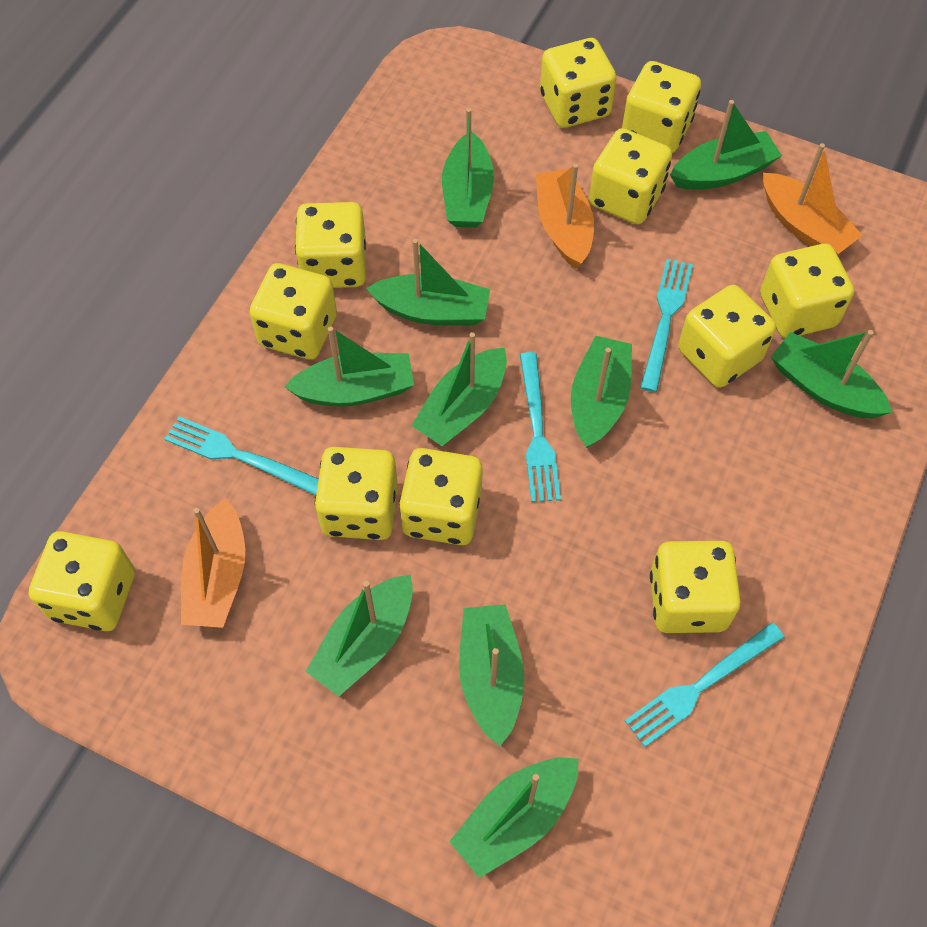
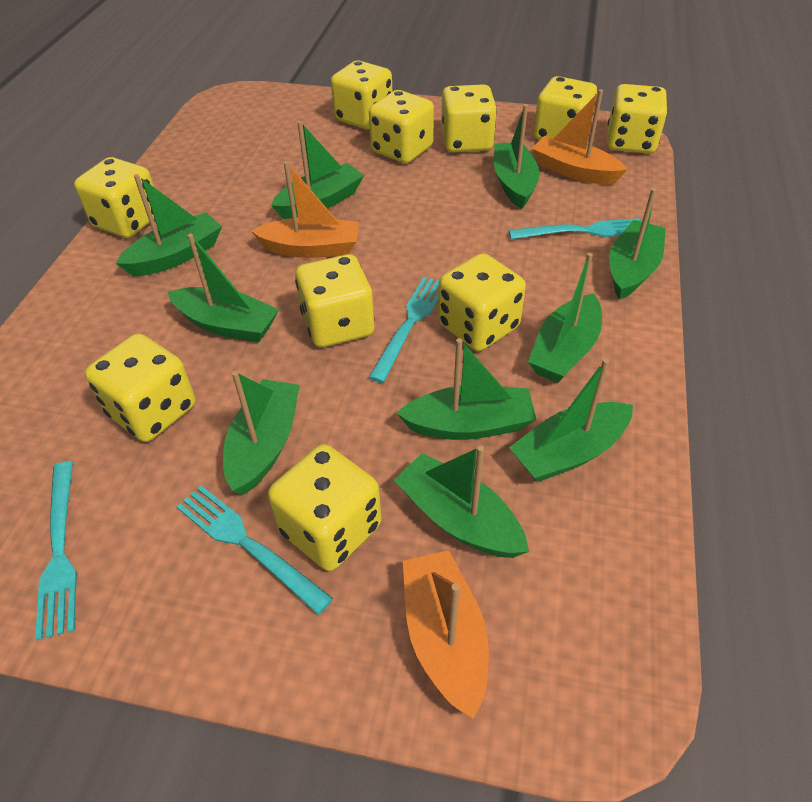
yellow dice: [29,531,135,631] [249,263,337,360] [295,202,366,288] [315,447,398,540] [399,448,483,545] [540,38,617,128] [589,128,672,224] [622,61,701,153] [650,541,741,633] [678,285,776,388] [760,244,854,338] = 11 -> [74,157,155,238] [85,333,196,442] [268,444,381,571] [295,254,375,347] [331,60,392,129] [369,90,434,163] [438,253,526,351] [441,84,497,152] [533,76,597,140] [607,84,667,154] = 10

